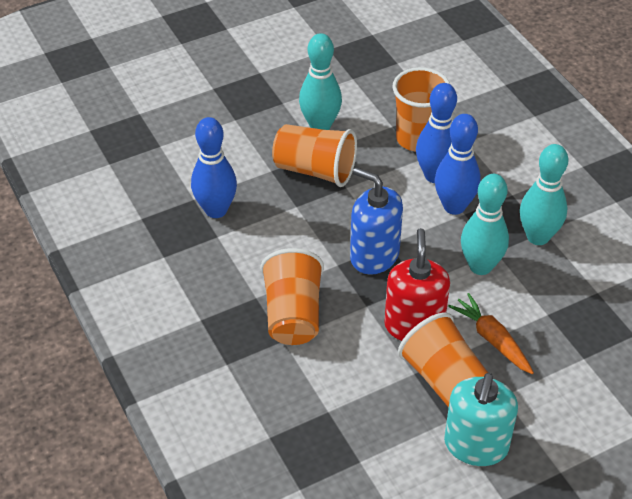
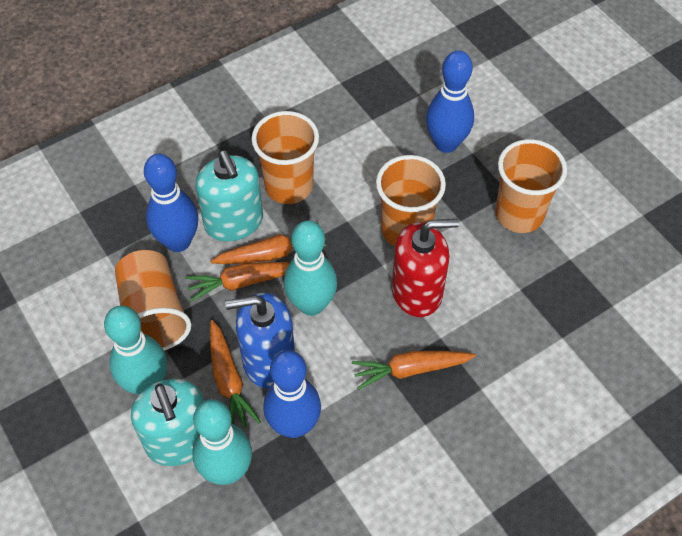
orange carrot: [448,293,534,374] = 1 -> [185,262,290,302] [210,223,326,264] [210,320,261,428] [352,351,476,390] = 4
turquoise soap dispenser: [444,373,518,466] = 1 -> [131,379,204,466] [196,150,263,242] = 2

